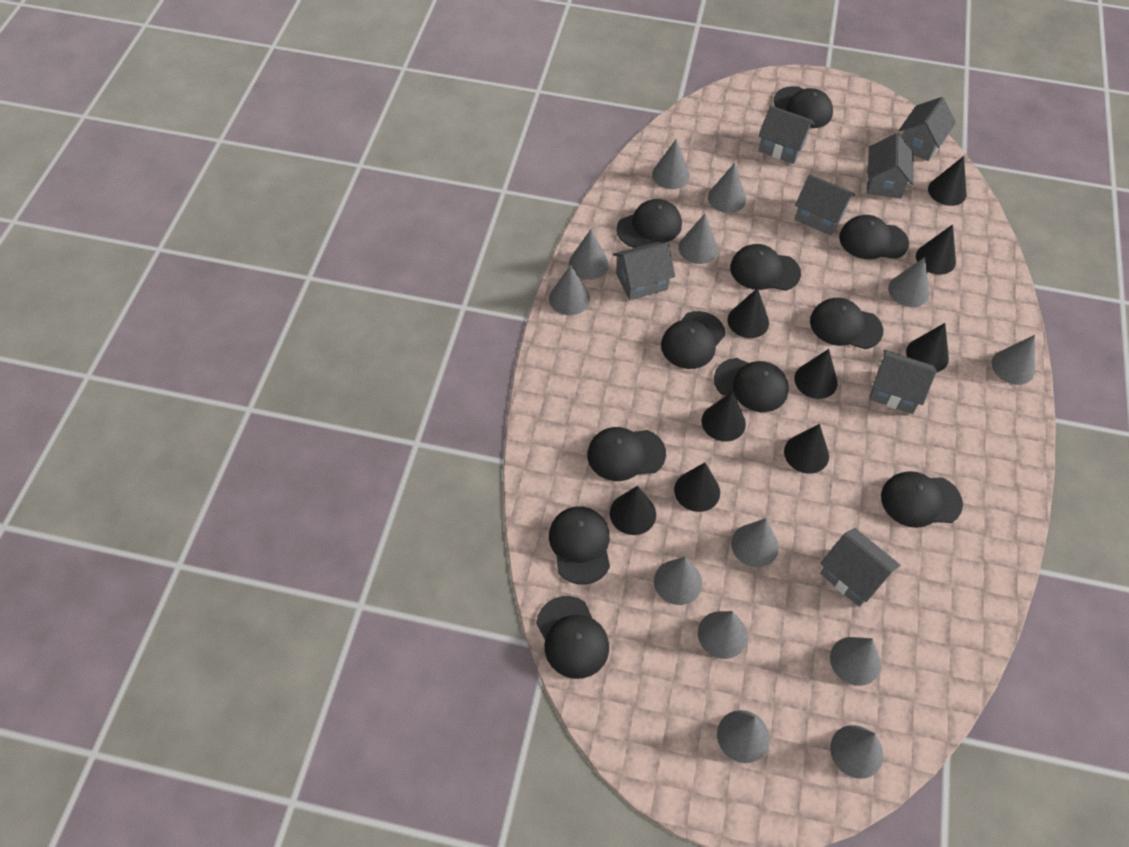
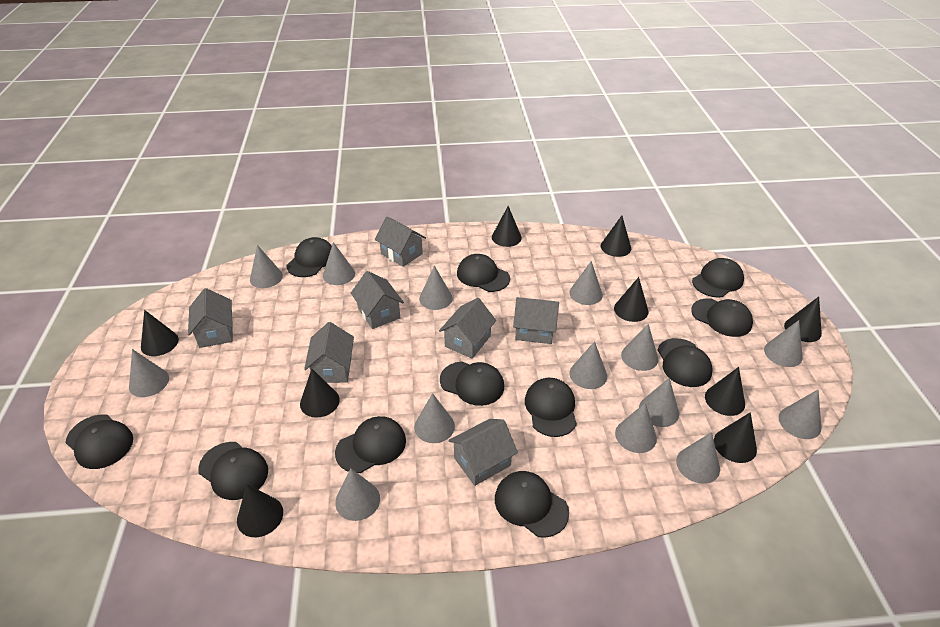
grey cone: [549,265,590,315] [569,229,609,280] [652,139,690,189] [654,557,702,605] [678,214,718,264] [698,611,747,659] [708,163,746,213] [717,710,769,763] [731,519,779,567] [830,637,881,686] [830,725,883,779] [888,257,929,307] [992,335,1035,385] = 13 -> [129,349,169,397] [250,245,283,288] [323,242,355,285] [335,469,380,521] [414,393,455,443] [419,266,453,310] [569,261,603,305] [570,341,607,389] [615,403,657,453] [621,324,658,371] [639,378,679,427] [676,432,720,484] [764,320,803,367] [779,390,821,439] = 14

